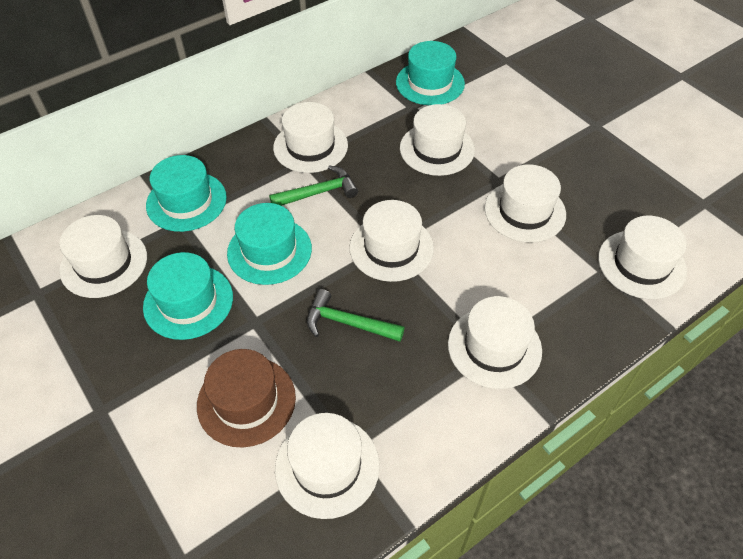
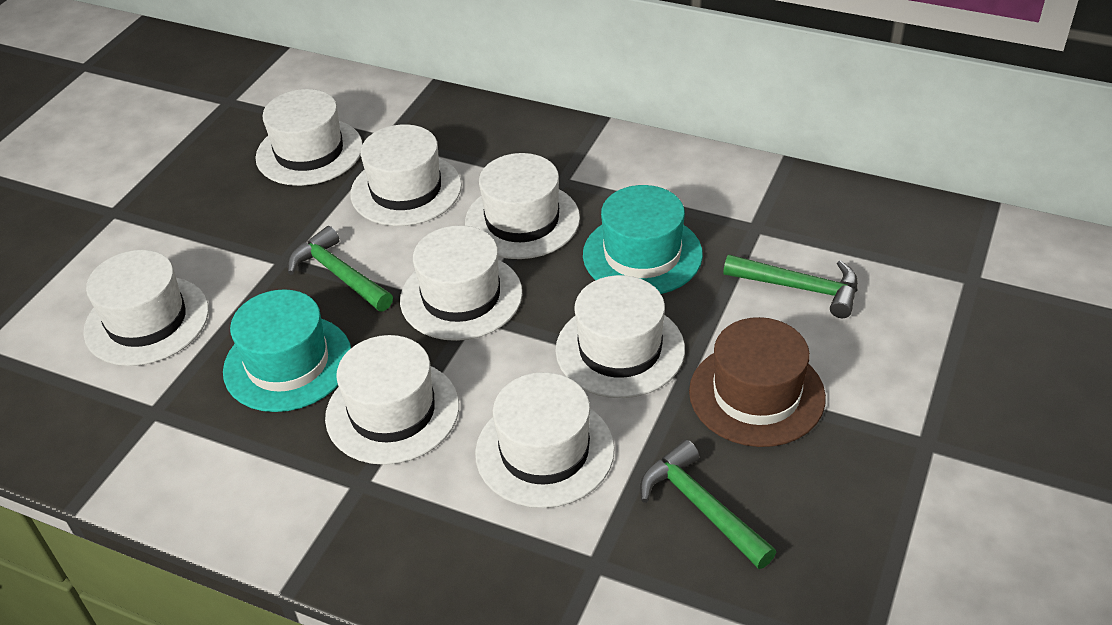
green hammer: [269,166,358,206] [307,289,405,342] = 2 -> [288,226,393,311] [640,440,776,569] [723,255,858,318] = 3
turquoise hat: [143,252,233,340] [146,155,227,232] [227,203,312,285] [396,41,465,105] = 4 -> [223,289,351,412] [583,185,703,294] = 2

